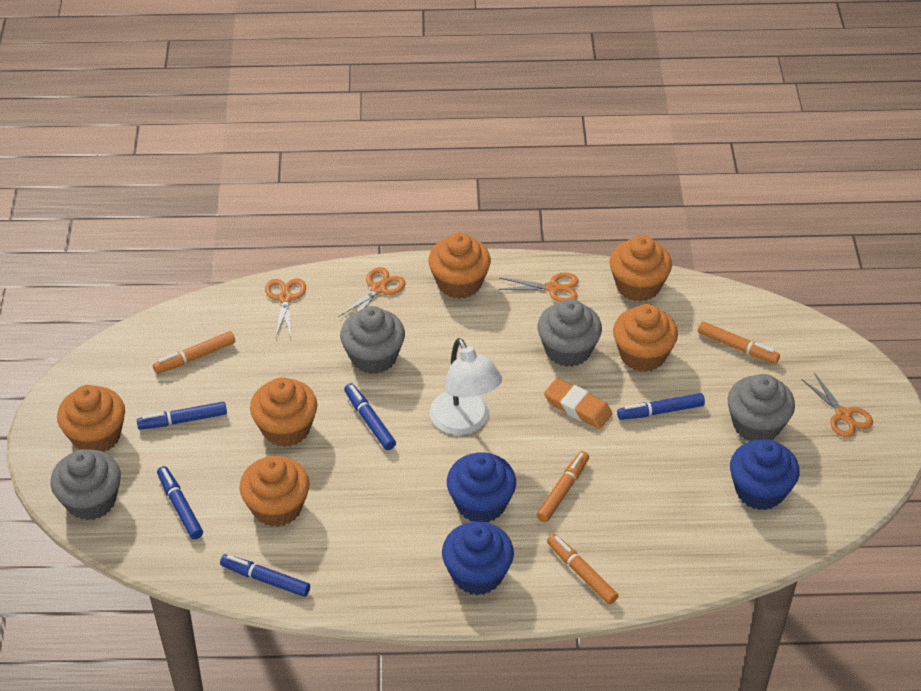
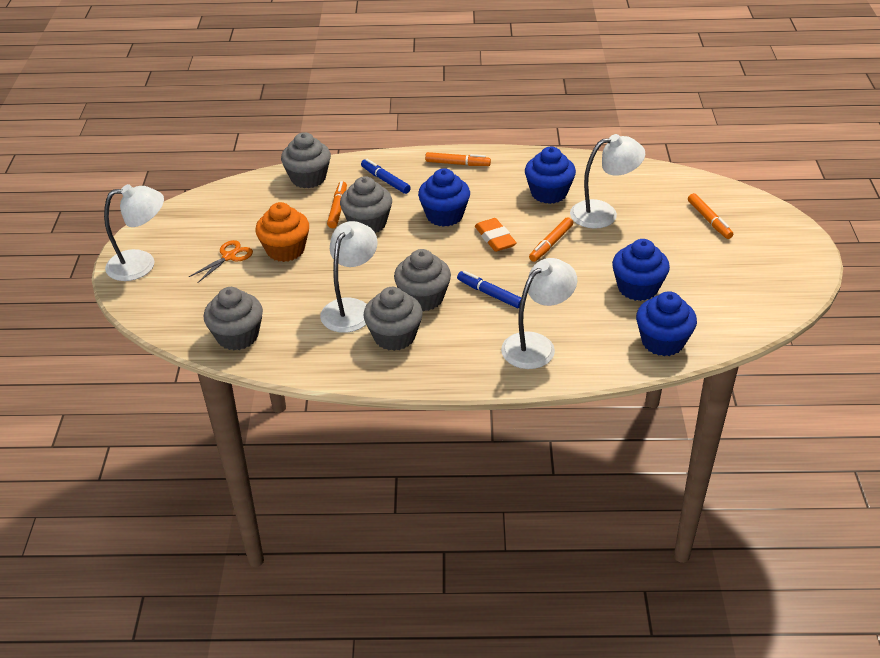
blue cupcake: [442,521,514,595] [447,452,516,523] [730,439,800,510] = 3 -> [418,168,470,227] [525,147,576,204] [612,239,670,301] [636,291,697,356] = 4
blue marker: [137,402,227,430] [157,466,203,539] [220,554,310,597] [344,383,396,450] [617,393,705,420] = 5 -> [361,159,411,194] [457,271,521,308] = 2
grey cupcake: [51,449,121,520] [340,306,405,374] [537,299,602,367] [728,374,795,441] = 4 -> [204,287,263,350] [281,132,331,188] [340,176,392,233] [363,287,423,351] [394,249,451,311] = 5
orange cupcake: [57,385,125,452] [239,456,310,527] [250,377,317,447] [428,233,491,299] [610,235,672,302] [613,304,678,372] = 6 -> [255,202,309,262] = 1
orange scissors: [265,279,306,337] [339,267,406,316] [498,272,579,302] [802,373,873,438] = 4 -> [189,240,253,283] = 1
white lamp: [430,338,502,435] = 1 -> [104,184,164,281] [320,221,378,333] [501,258,577,369] [570,134,645,229] = 4

